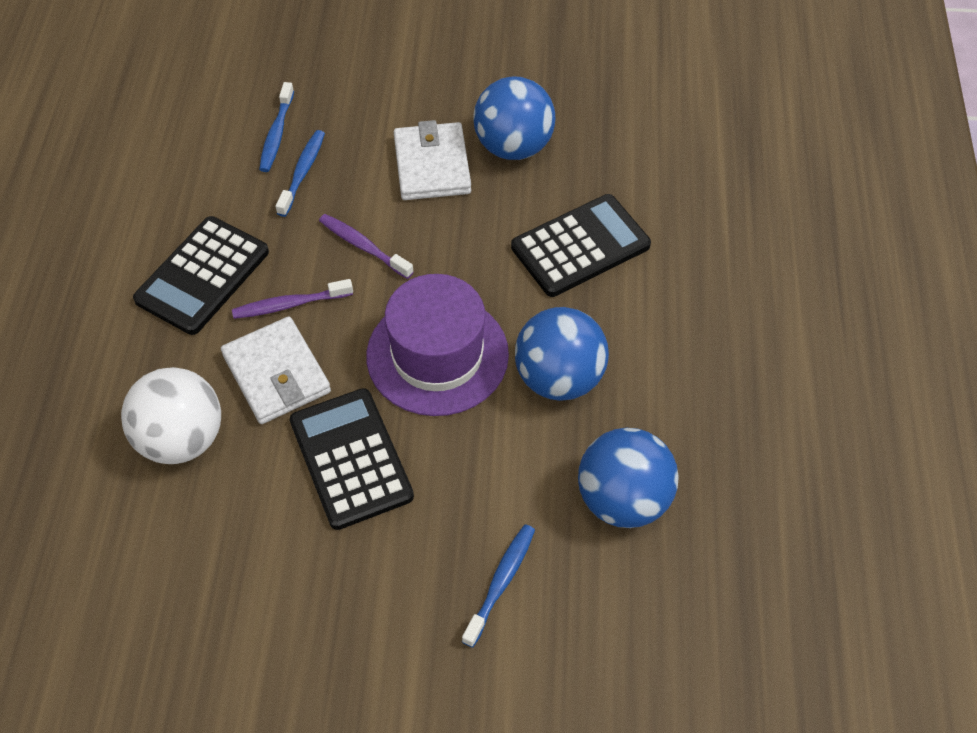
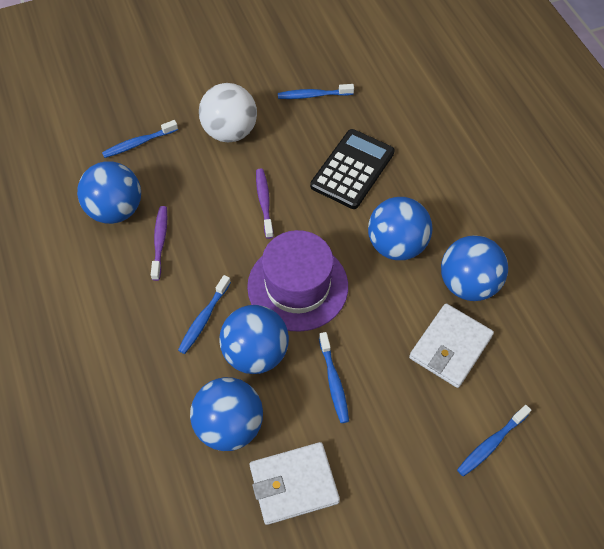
black calculator: [133,216,269,335] [290,388,414,530] [511,194,651,297] = 3 -> [310,129,395,209] = 1
blue ball: [473,76,555,160] [515,307,609,401] [578,428,679,528] = 3 -> [77,161,141,224] [190,377,263,451] [219,305,289,374] [368,197,432,260] [441,235,508,301] = 5
blue toothbrush: [259,82,294,172] [275,130,325,217] [462,524,535,647] = 3 -> [102,120,178,158] [178,275,231,354] [278,84,354,99] [319,332,349,423] [457,405,531,477] = 5

